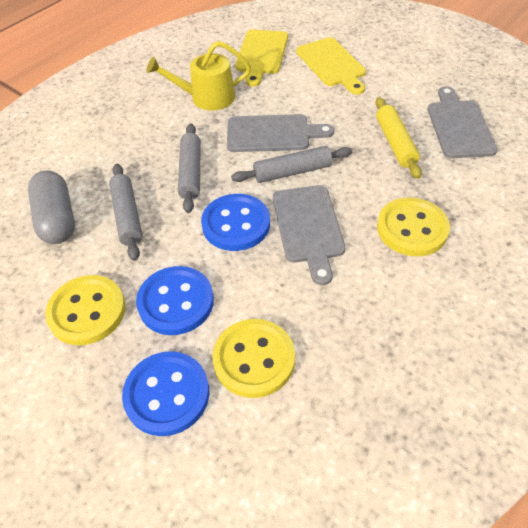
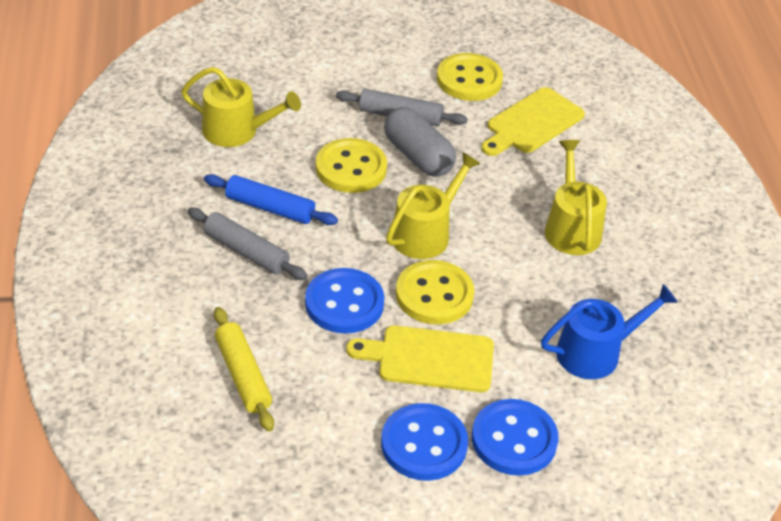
blue rolling pin: none = 0 -> [204,174,338,225] = 1
blue watering can: none = 0 -> [541,284,678,379] = 1
grey cutting board: [227,114,334,152] [273,185,345,285] [428,86,497,158] = 3 -> none = 0
grey rolling pin: [109,164,143,261] [178,124,201,213] [231,146,353,183] = 3 -> [187,208,308,280] [336,89,468,126] = 2
yellow watering can: [146,41,251,111] = 1 -> [181,67,301,147] [386,152,481,259] [545,140,607,255] = 3

